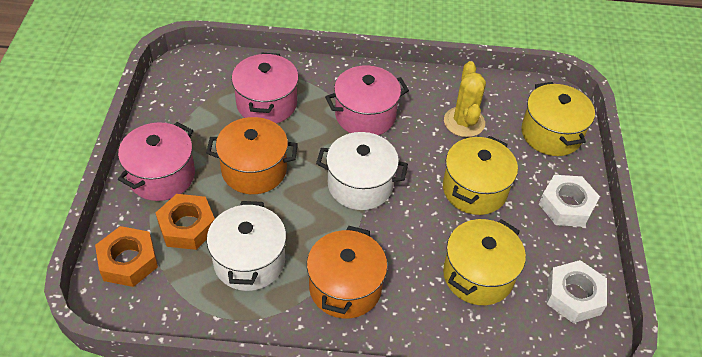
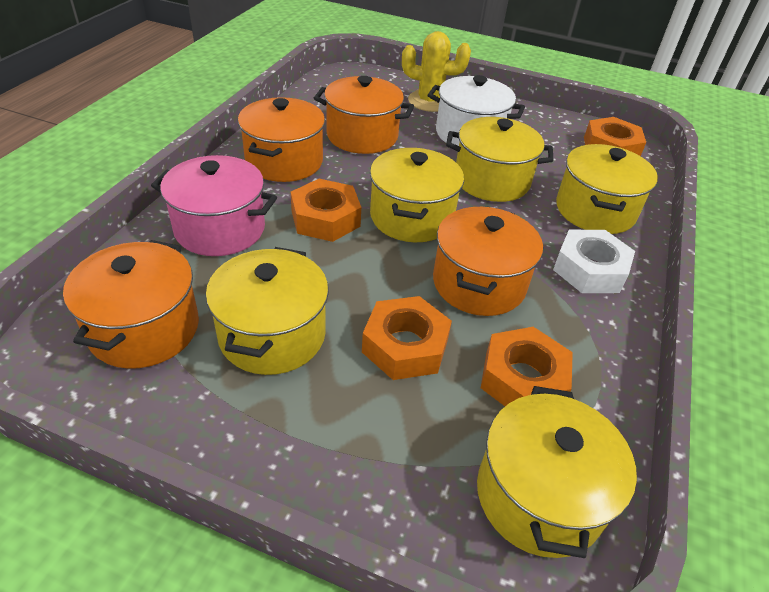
orange nut: [95,226,158,287] [156,194,215,250] = 2 -> [291,179,361,242] [362,296,452,380] [481,327,573,406] [584,117,646,156] = 4
orange pot: [206,117,298,194] [307,226,388,319] = 2 -> [63,240,199,369] [238,97,325,182] [314,76,414,154] [433,207,543,316] = 4
pink pot: [118,122,195,201] [232,53,299,123] [325,65,409,135] = 3 -> [151,155,277,256] = 1
white nut: [539,175,600,227] [547,260,607,323] = 2 -> [553,230,635,293] = 1
white pot: [207,201,286,291] [316,132,408,210] = 2 -> [428,75,525,146] = 1
yellow pot: [443,136,518,215] [443,219,526,305] [521,82,595,156] = 3 -> [206,247,329,375] [370,148,464,242] [446,117,554,202] [477,386,637,558] [556,144,658,234] = 5

